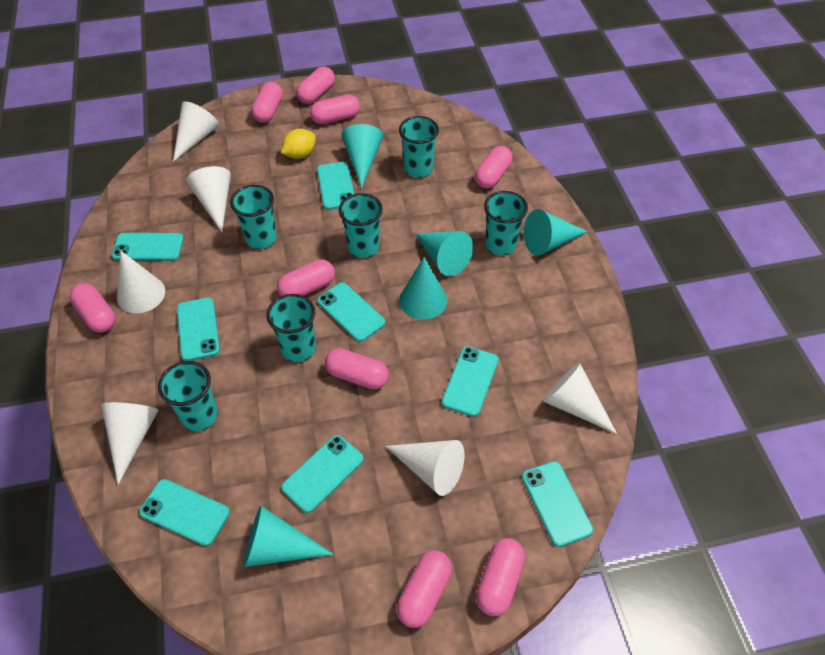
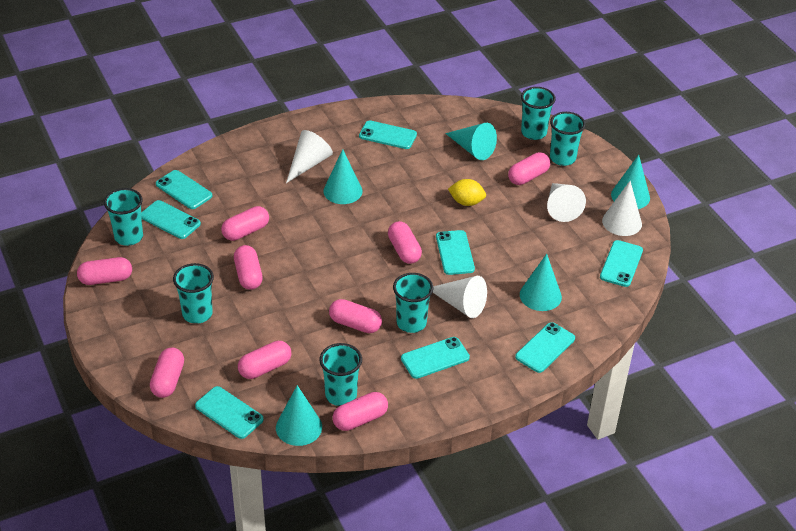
white cone: [101,402,159,485] [117,250,165,313] [173,102,219,162] [186,166,231,232] [385,440,464,496] [543,363,617,434] = 6 -> [286,130,333,183] [432,276,487,318] [547,183,586,222] [602,181,642,236] = 4

